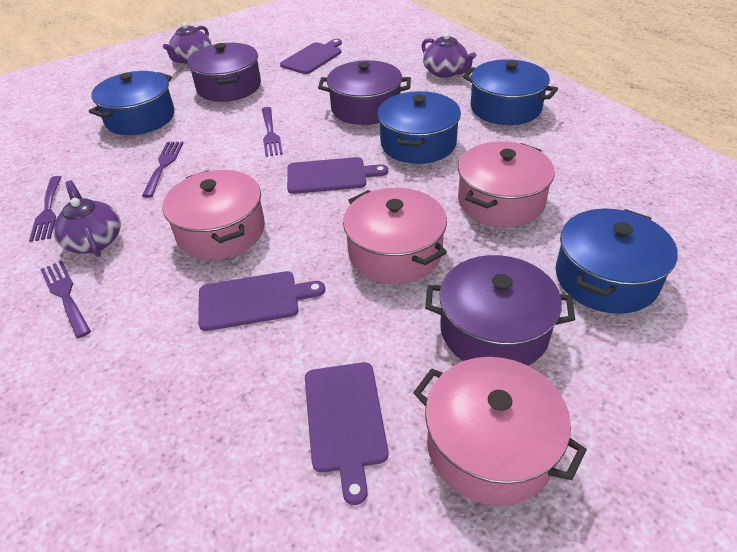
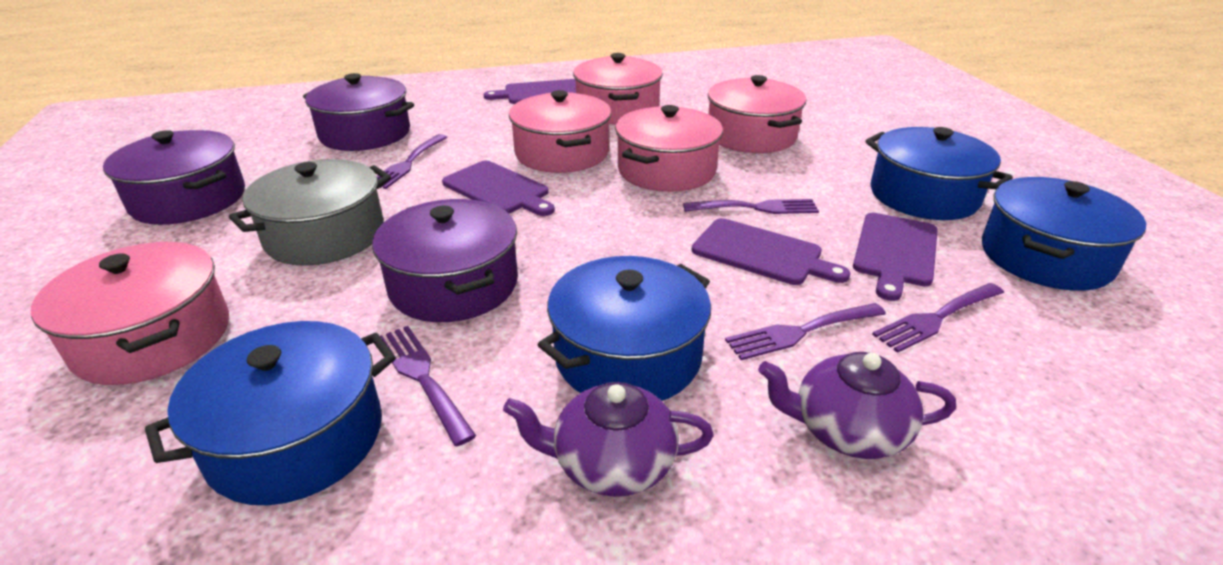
grey pot: none = 0 -> [229,159,391,266] = 1
pink pot: [162,170,265,260] [343,188,447,284] [413,357,587,506] [458,142,555,227] = 4 -> [31,242,229,385] [509,90,611,173] [573,53,663,124] [615,105,723,192] [708,75,806,153] = 5
purple fork: [29,176,61,242] [40,261,91,338] [142,142,183,198] [262,107,283,157] = 4 -> [377,134,447,189] [380,326,476,446] [683,199,819,214] [725,303,886,360] [872,283,1004,353] = 5
purple teapot: [53,180,121,257] [163,22,212,64] [422,33,476,78] = 3 -> [503,382,714,497] [758,352,956,459] = 2

